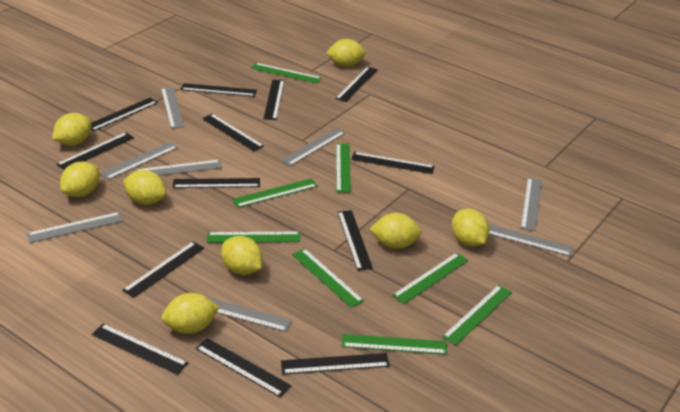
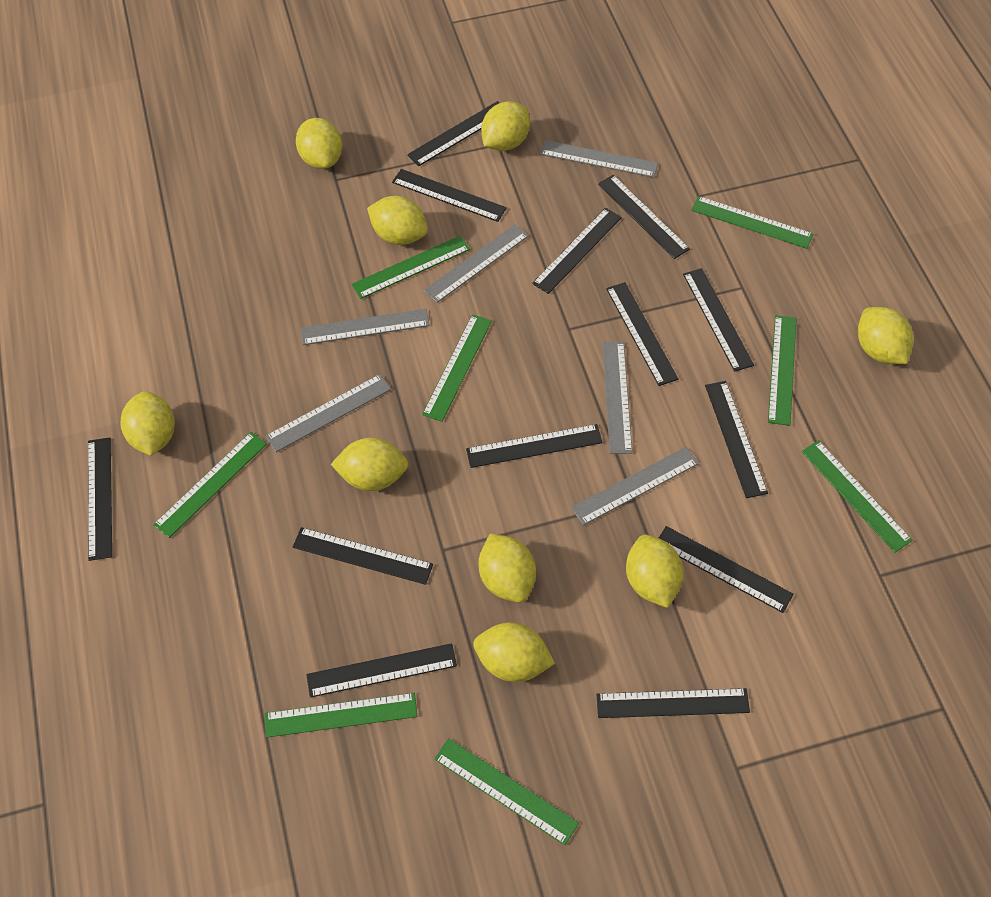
grey ruler: [27,212,123,243] [100,142,178,180] [135,160,222,176] [161,87,184,129] [205,296,292,332] [281,128,345,166] [489,224,574,256] [521,178,542,231] = 8 -> [265,374,391,452] [301,309,429,345] [423,225,528,303] [540,140,658,178] [571,447,699,525] [602,342,632,454] = 6
yellow lemon: [52,113,92,146] [60,162,99,197] [123,170,166,205] [161,293,220,334] [221,236,262,275] [326,39,366,67] [370,213,422,249] [452,209,489,247] = 8 -> [121,391,175,456] [296,118,342,169] [331,438,408,491] [367,196,428,245] [473,622,555,682] [479,533,536,602] [481,101,530,151] [626,535,684,608] [858,307,914,364] = 9

